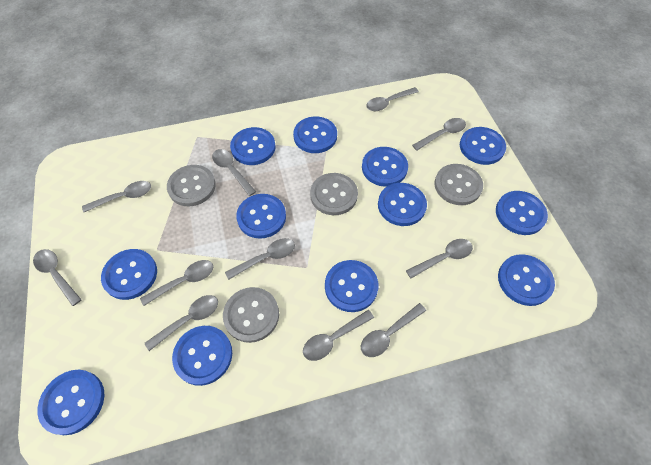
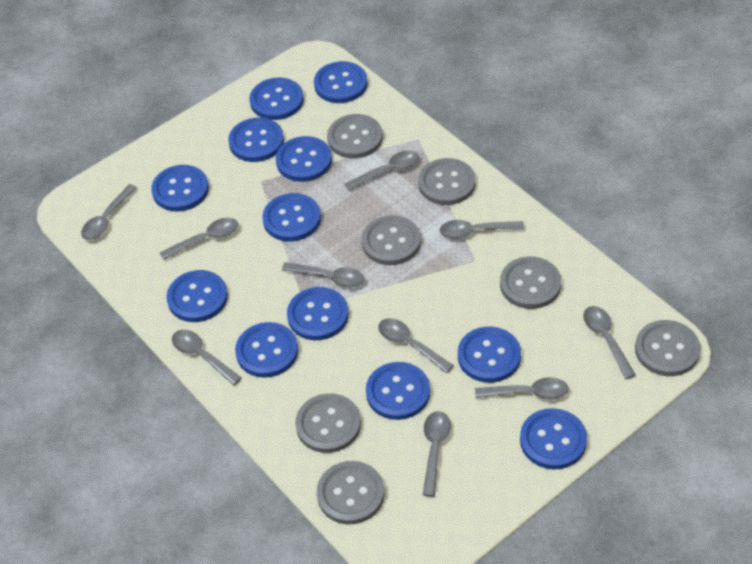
grey button: [167,165,216,206] [223,287,279,343] [310,173,358,215] [434,164,483,205] = 4 -> [295,393,361,453] [317,461,384,524] [327,114,383,159] [362,215,421,265] [418,158,476,205] [500,256,561,309] [635,320,700,376] = 7
grey spoon: [33,249,82,306] [82,181,151,212] [140,260,213,306] [144,295,218,351] [212,149,256,196] [225,238,295,280] [303,310,374,361] [361,303,426,357] [366,87,419,111] [406,239,473,278] [412,118,466,151] = 11 -> [81,184,137,240] [160,218,238,260] [172,330,241,385] [281,262,364,288] [345,150,419,190] [378,318,454,373] [423,411,451,497] [440,220,524,239] [475,377,569,400] [583,306,636,379] = 10

